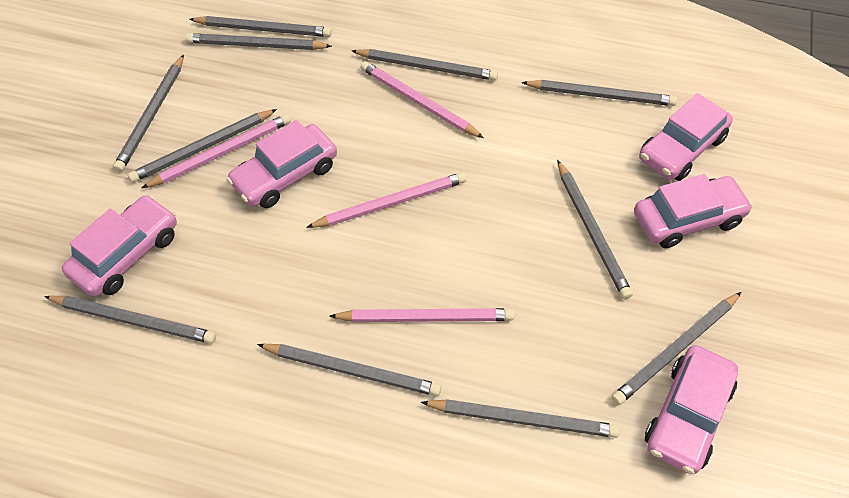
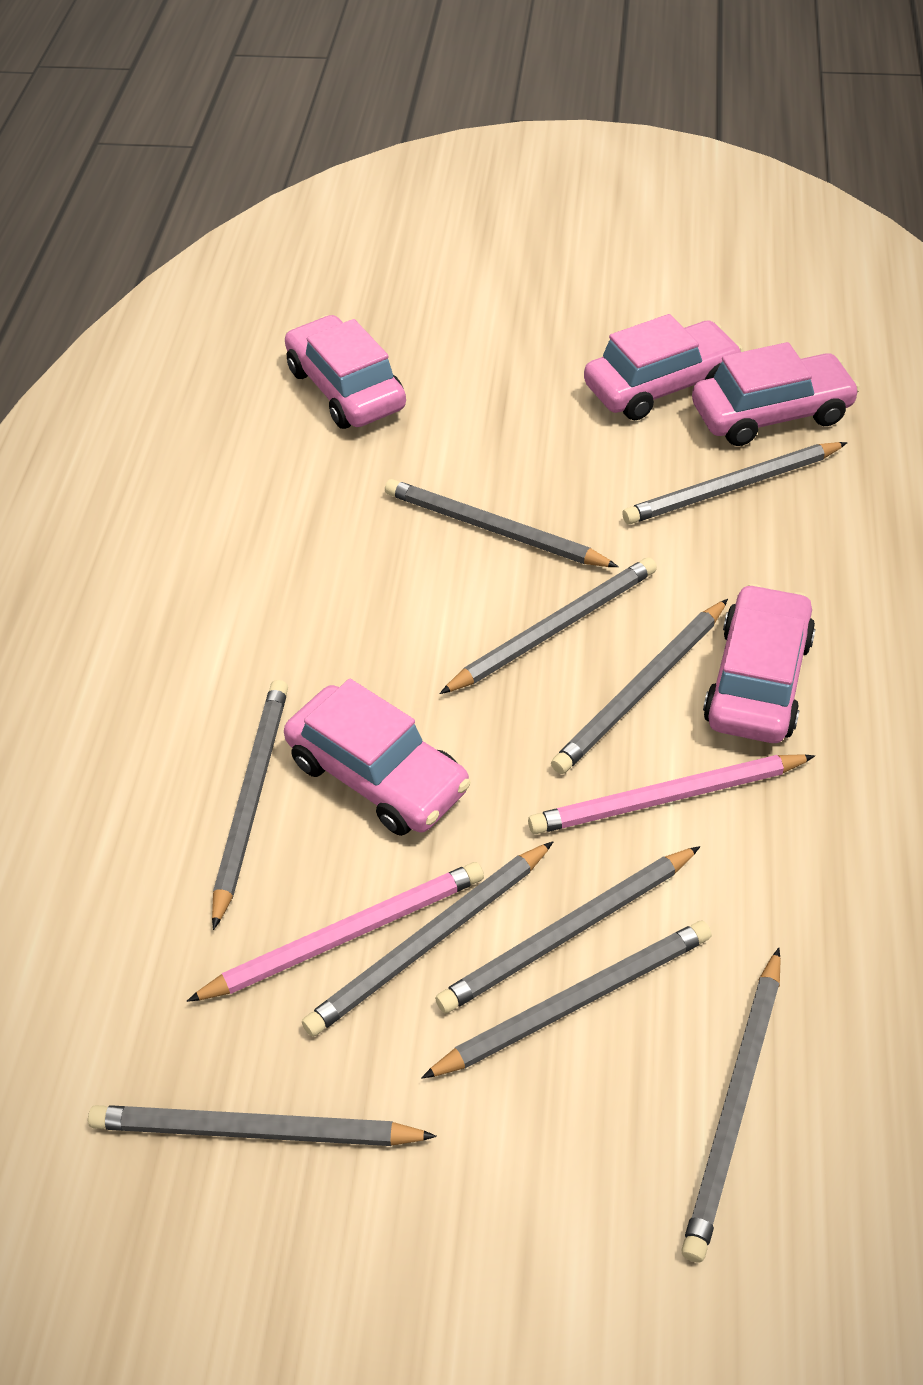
grey pencil: [44,296,216,344] [113,55,184,172] [128,109,277,183] [185,33,332,50] [189,16,332,37] [257,344,441,396] [352,49,498,81] [420,399,620,438] [521,80,677,106] [557,160,633,299] [611,292,741,405] = 11 -> [88,1105,437,1146] [212,680,288,930] [302,842,553,1037] [385,479,619,567] [421,921,712,1079] [435,846,700,1014] [439,557,657,694] [551,599,728,774] [622,442,848,524] [681,948,781,1262] = 10
pink pencil: [142,114,291,188] [306,172,467,228] [329,308,515,322] [360,61,484,138] = 4 -> [187,862,484,1002] [528,754,815,834] = 2

